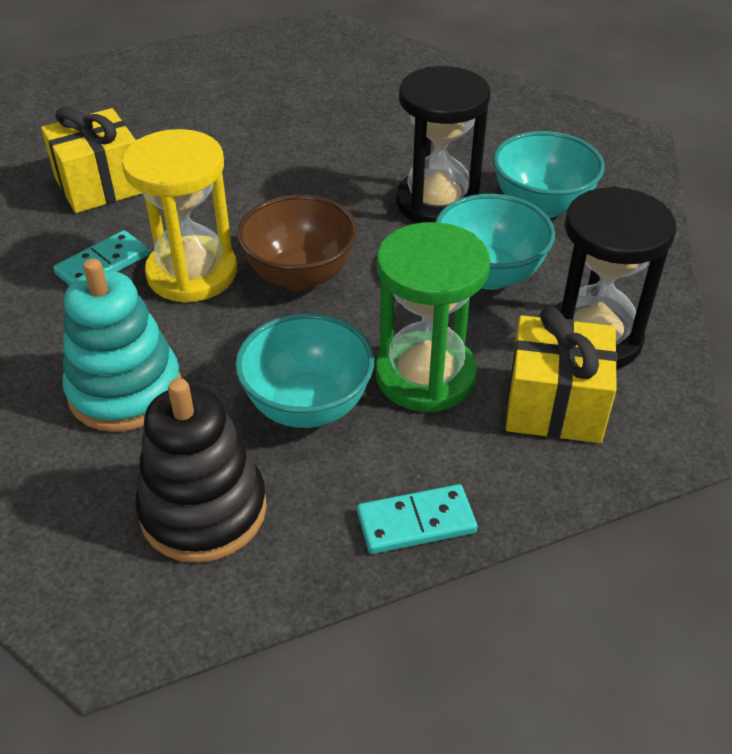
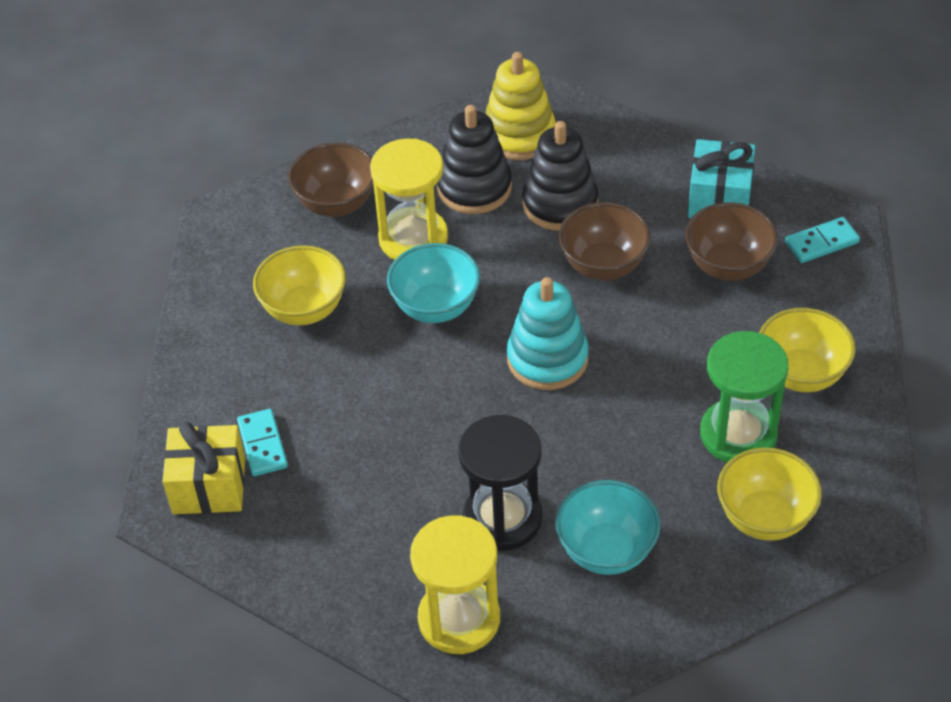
black hourglass: [396,66,491,223] [554,187,677,369] = 2 -> [458,415,543,551] = 1
black stacking toy: [135,378,267,563] = 1 -> [437,105,512,214] [522,121,598,231] = 2
brown bowl: [237,194,358,291] = 1 -> [288,142,374,217] [558,202,651,280] [685,202,778,281] = 3
turquoise bowl: [235,313,374,428] [435,194,555,290] [493,131,605,218] = 3 -> [387,243,480,323] [555,480,661,575] = 2
turquoise gift: none = 0 -> [688,139,755,218] = 1
yellow bowl: none = 0 -> [253,245,346,325] [717,447,822,541] [759,308,856,392] = 3
yellow gift: [41,106,142,213] [506,307,618,443] = 2 -> [162,422,245,514] = 1
yellow hourglass: [122,129,237,303] = 1 -> [370,138,448,260] [410,516,500,654] = 2
yellow stacking toy: none = 0 -> [486,52,556,160] = 1

